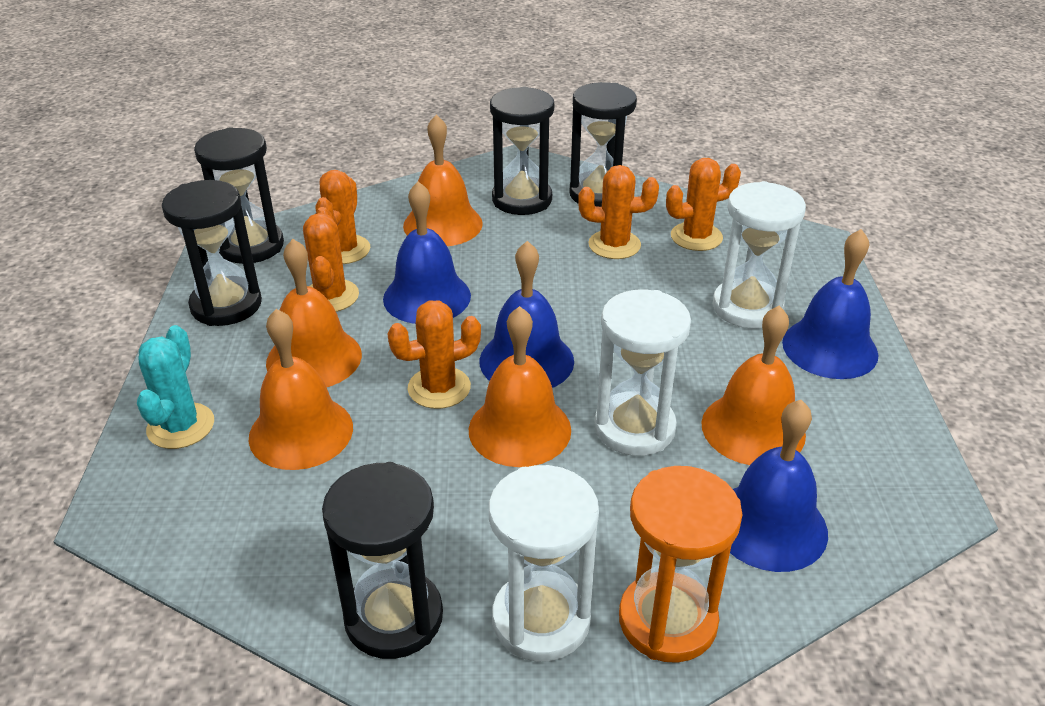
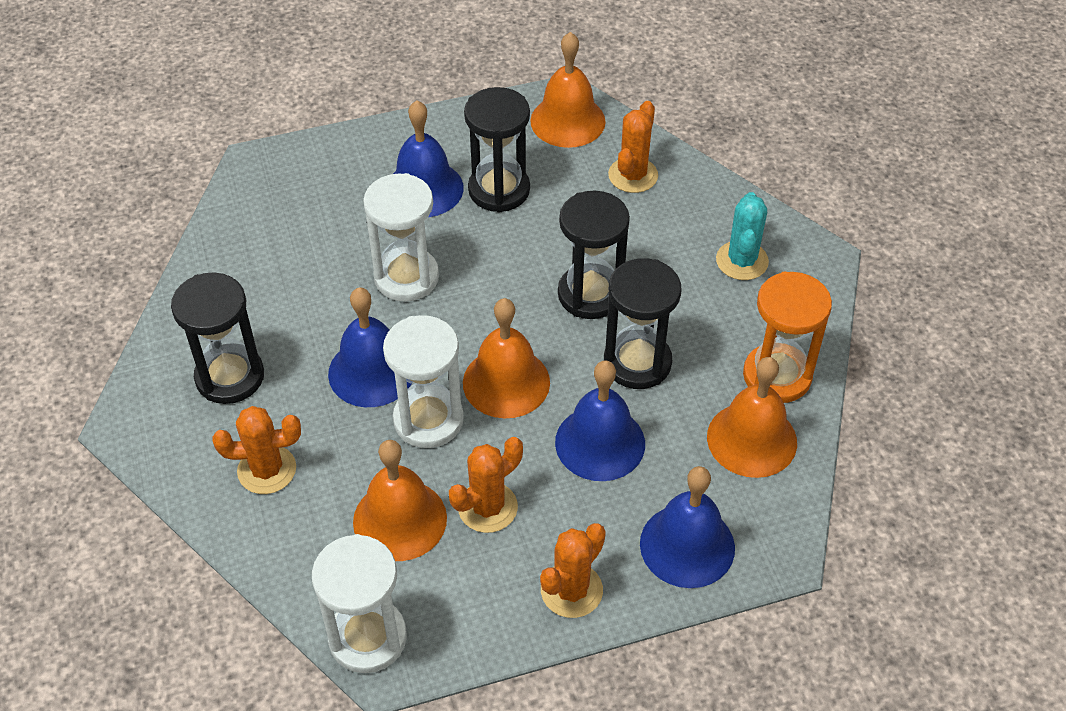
black hourglass: [162,180,262,326] [194,127,284,264] [322,462,443,659] [490,87,554,215] [569,82,637,207] = 5 -> [171,272,264,404] [464,87,530,213] [558,191,630,319] [604,258,682,389] = 4
orange bell: [249,309,353,470] [266,239,362,387] [403,115,483,246] [469,306,571,467] [701,306,806,465] = 5 -> [353,440,447,561] [463,298,550,418] [530,32,606,148] [707,357,797,478] = 4
orange cactus: [303,207,359,312] [315,170,370,264] [387,300,481,409] [578,165,659,259] [666,158,741,251] = 5 -> [212,406,301,494] [449,437,523,533] [540,523,606,618] [608,101,658,193] = 4

